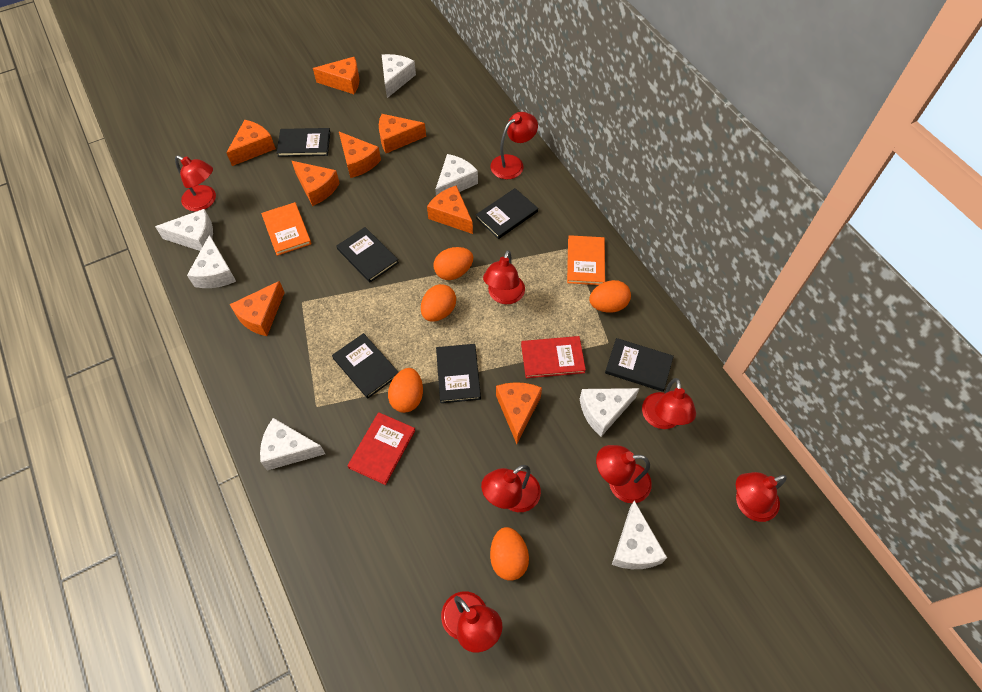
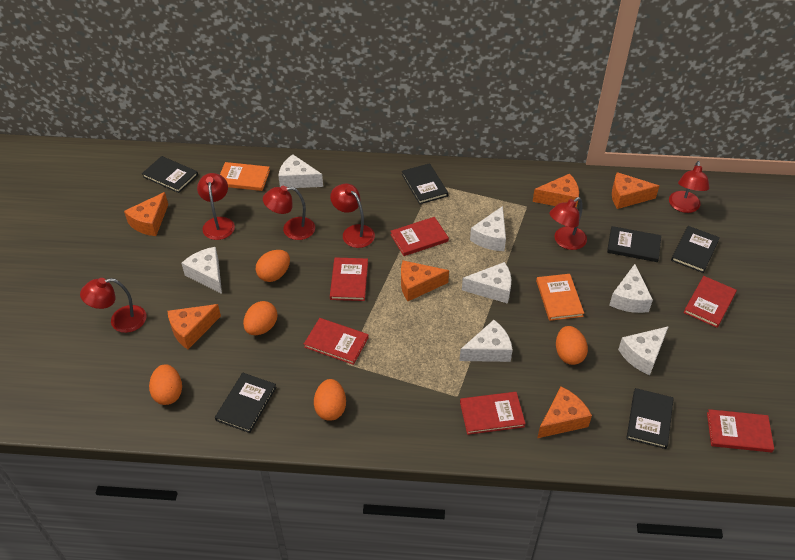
orange cheese: [226,120,276,166] [229,281,285,336] [292,161,340,206] [313,57,359,94] [339,132,381,178] [379,114,426,153] [427,186,473,234] [496,382,542,444] = 8 -> [124,192,168,236] [167,304,221,349] [401,260,449,301] [533,174,579,208] [537,387,592,438] [612,172,659,209] = 6
red book: [347,412,415,485] [521,336,586,378] = 2 -> [304,318,369,365] [330,257,368,301] [390,217,449,256] [460,392,525,435] [683,276,737,328] [707,409,774,452] = 6
red lamp: [175,155,216,212] [441,591,503,653] [481,465,541,512] [483,250,525,304] [490,112,538,179] [596,445,652,503] [642,378,696,429] [736,472,787,522] = 8 -> [80,278,146,333] [197,173,235,240] [263,186,315,240] [330,183,375,248] [549,197,587,250] [669,161,709,213] = 6

